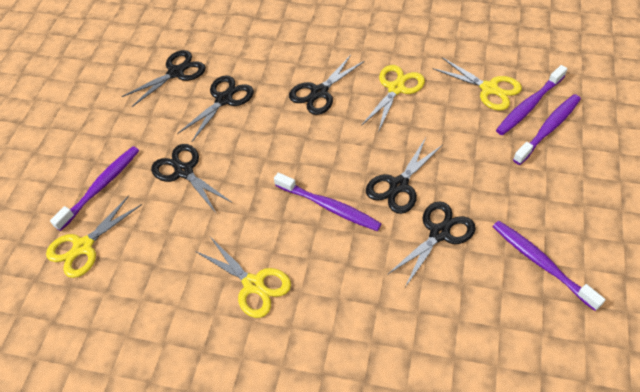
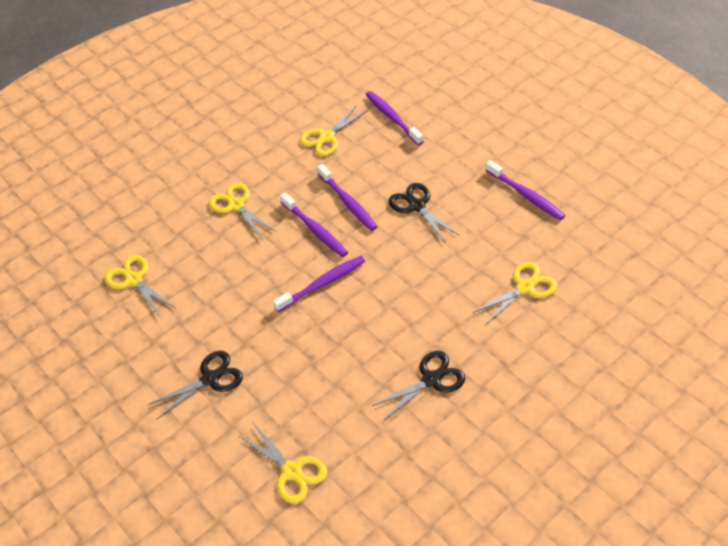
black scissors: [122,50,206,107] [151,144,231,213] [177,75,254,142] [289,55,364,115] [366,138,442,214] [387,201,476,287] = 6 -> [148,351,243,419] [372,351,465,421] [389,183,460,243] = 3
yellow scissors: [46,195,142,278] [195,237,291,318] [361,65,425,133] [432,57,522,111] = 4 -> [105,255,175,318] [209,183,276,239] [239,424,327,503] [300,105,368,156] [473,262,557,325] = 5

